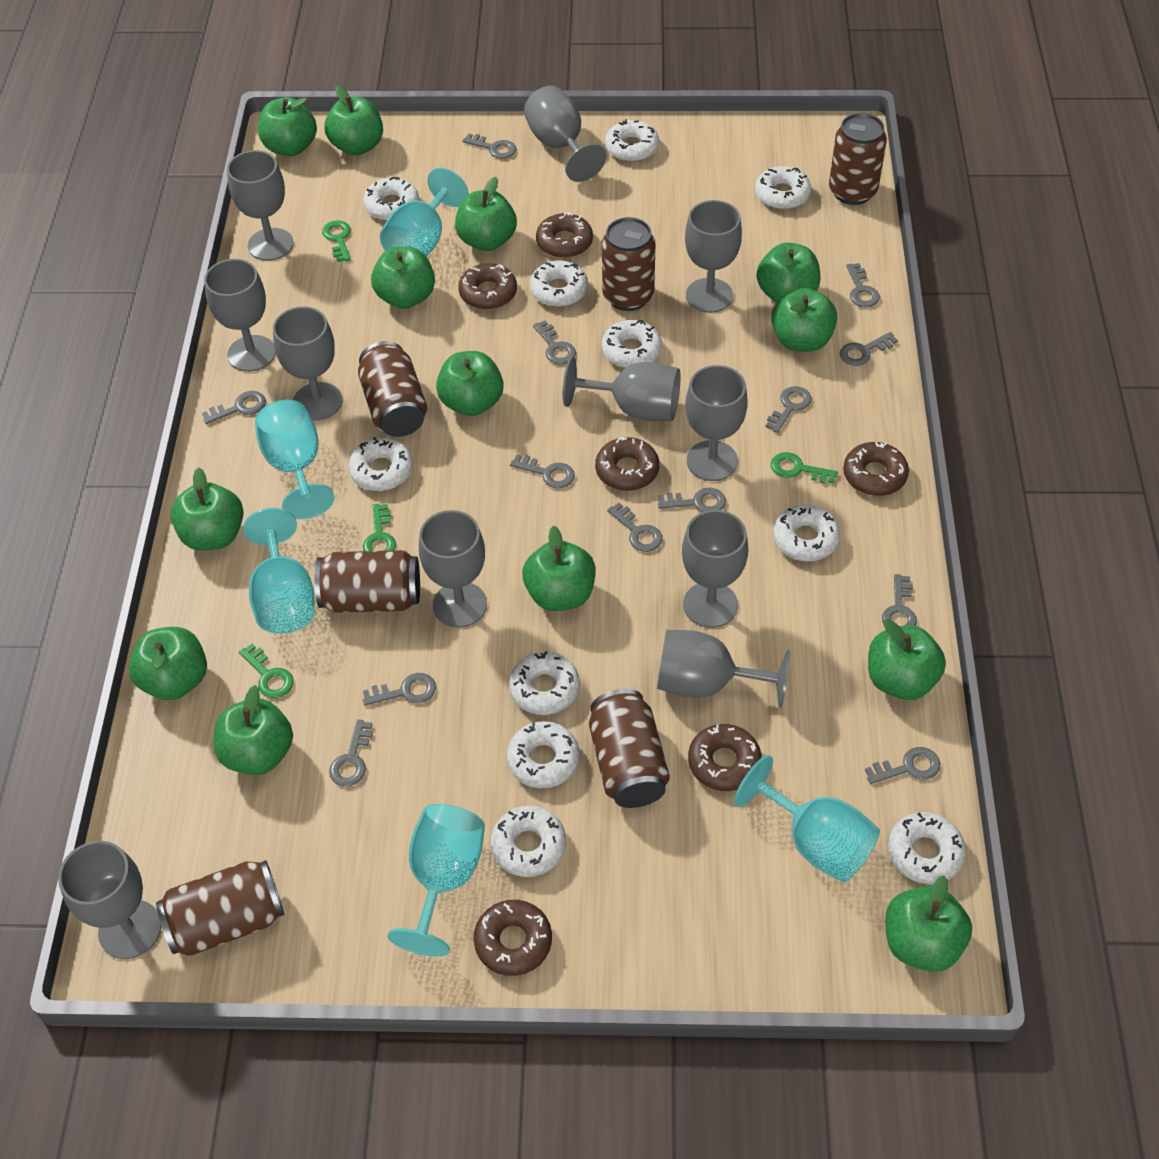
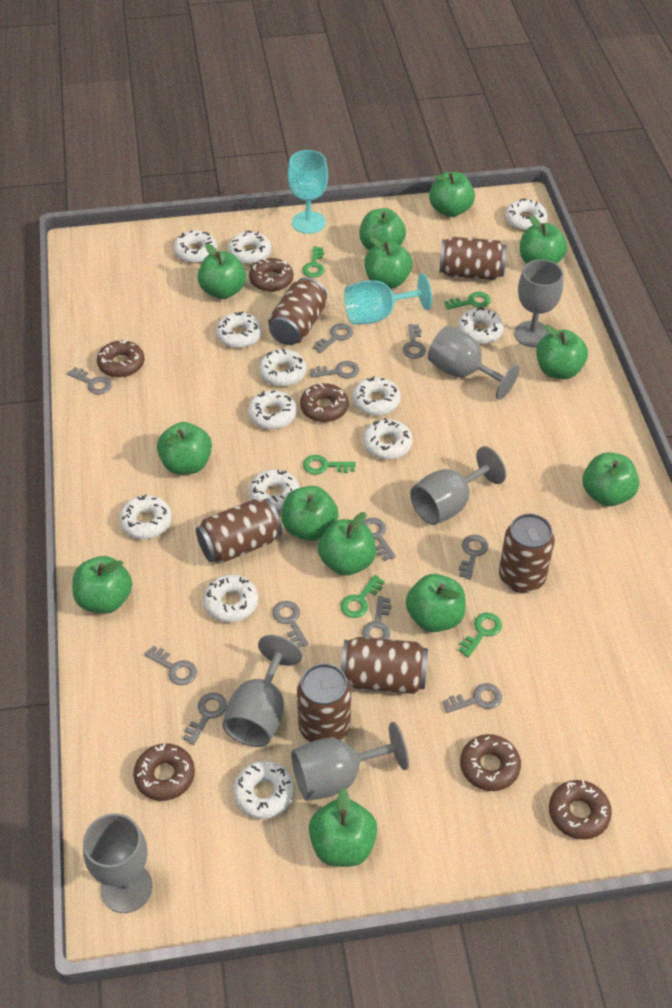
green key: [239,644,294,698] [322,220,351,262] [363,504,396,551] [771,452,838,484] = 4 -> [302,246,325,278] [303,455,356,474] [340,575,384,618] [444,292,491,310] [458,613,502,657] = 5
grey goblet: [58,841,161,959] [204,259,276,372] [227,150,294,261] [273,306,342,421] [419,510,487,628] [524,85,606,182] [563,357,680,421] [657,630,790,708] [682,510,749,628] [685,200,742,313] [686,365,748,481] = 11 -> [83,813,153,913] [223,635,302,747] [291,722,409,801] [410,446,506,525] [428,326,519,400] [514,259,563,347] = 6
grey key: [202,391,266,424] [329,719,373,787] [363,673,436,706] [462,133,516,159] [510,455,575,488] [533,320,576,365] [607,503,663,552] [658,488,726,512] [766,386,812,433] [840,332,898,366] [846,263,880,307] [865,747,940,784] [882,574,917,627] = 13 -> [67,367,112,394] [144,646,197,685] [183,693,227,745] [272,601,309,647] [310,361,359,378] [313,324,353,353] [362,596,392,639] [364,518,396,561] [403,324,426,359] [443,683,502,713] [459,535,489,580] = 11
turquoise goblet: [243,508,314,634] [255,400,335,519] [380,167,468,256] [387,804,485,957] [734,755,880,883] = 5 -> [288,150,328,234] [344,274,432,325] = 2
white donut: [348,437,413,491] [363,177,419,221] [491,806,566,877] [507,721,580,788] [509,651,580,715] [530,260,588,307] [602,320,662,368] [605,119,659,162] [755,166,811,209] [773,505,840,561] [888,812,966,884] = 11 -> [119,494,172,539] [173,230,217,263] [203,575,258,623] [216,311,262,348] [228,230,271,264] [233,761,295,819] [248,390,297,430] [249,469,300,512] [259,349,306,387] [352,376,401,416] [363,418,413,460] [458,308,504,344] [505,199,547,231] = 13

